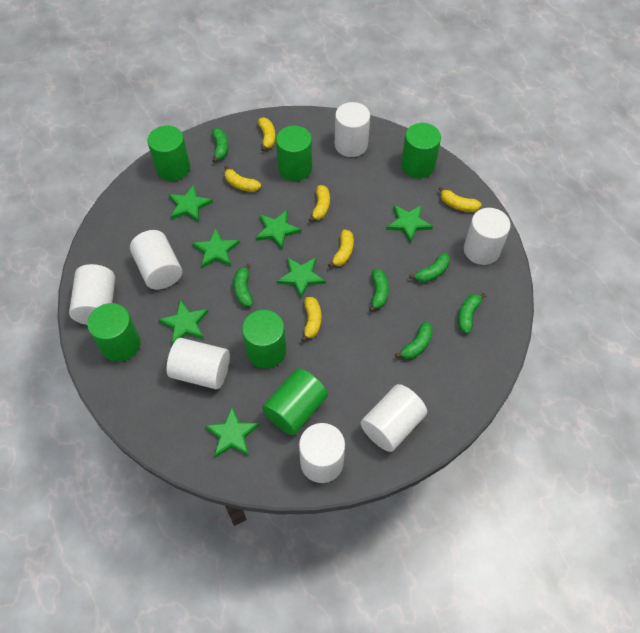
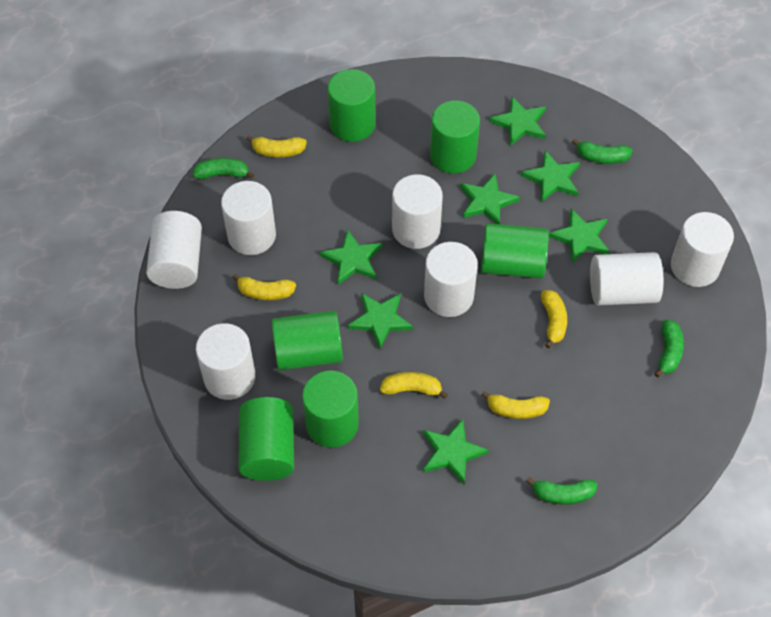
green banana: [212,128,228,163] [234,264,253,307] [369,269,389,312] [395,322,433,359] [409,253,450,283] [458,293,486,334] = 6 -> [193,158,254,179] [526,477,597,505] [572,139,633,164] [654,320,684,377] = 4
yellow banana: [224,166,261,192] [258,117,275,152] [301,297,321,342] [309,185,330,222] [328,230,354,268] [439,186,481,212] = 6 -> [232,274,296,300] [247,136,307,157] [380,372,448,399] [482,391,550,419] [541,290,567,348] = 5

